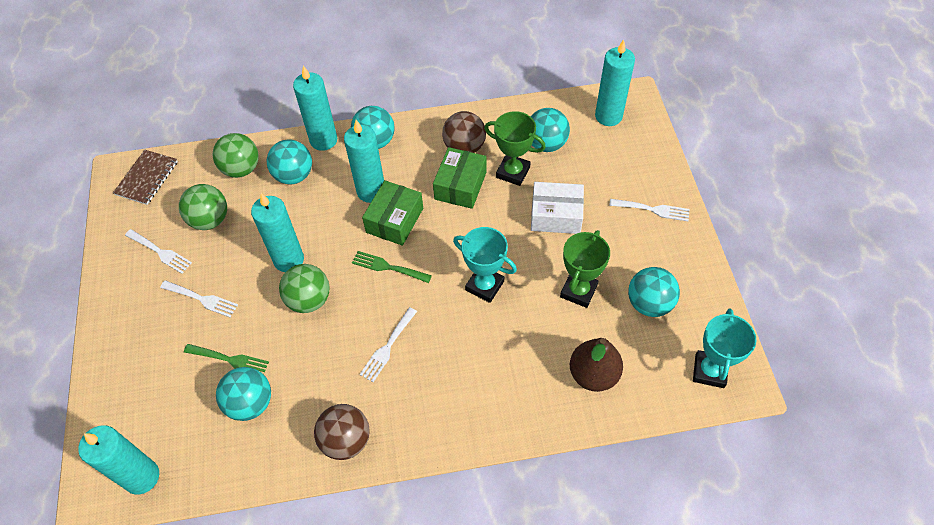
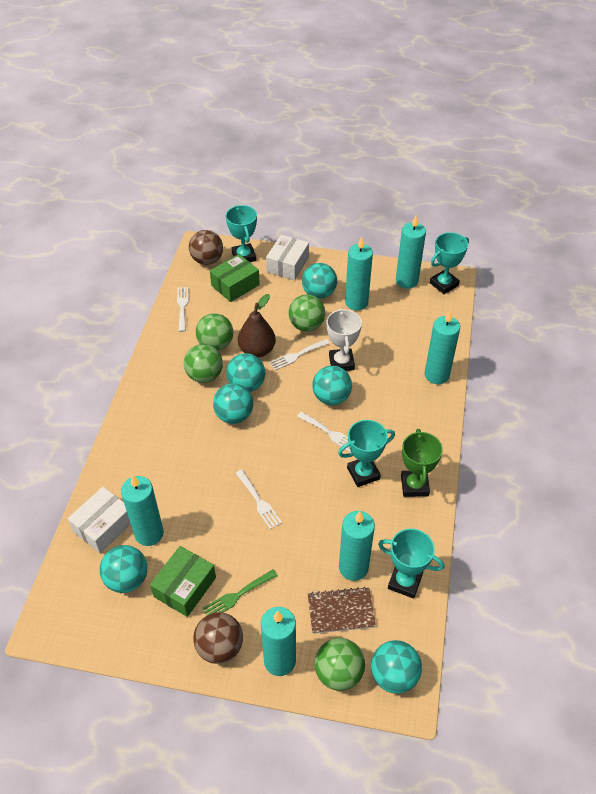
green ball: [179,184,227,230] [212,133,259,178] [279,264,329,313] = 3 -> [184,344,223,383] [196,313,233,351] [289,295,325,332] [315,638,365,691] = 4
green fork: [184,344,269,374] [352,251,432,283] = 2 -> [203,570,278,615] = 1
green trophy: [484,111,546,186] [560,230,610,308] = 2 -> [401,429,443,497] = 1
turquoise ball: [216,367,271,421] [266,139,312,184] [351,106,395,149] [530,108,570,152] [628,267,680,317] = 5 -> [100,545,147,593] [213,383,253,424] [226,353,265,392] [302,263,337,299] [312,366,352,405] [371,640,422,694] = 6
turquoise candle: [78,425,159,495] [251,193,304,272] [293,66,337,151] [344,120,384,203] [595,39,635,126] = 5 -> [121,475,164,546] [261,607,296,676] [339,511,375,581] [345,237,373,311] [396,215,426,289] [425,311,460,384] = 6
turquoise trophy: [453,227,517,303] [693,308,756,388] = 2 -> [226,205,257,262] [338,420,395,487] [378,528,444,599] [430,232,469,294] = 4
white box: [531,182,584,234] = 1 -> [68,487,131,553] [266,235,309,280] = 2
white trophy: none = 0 -> [327,308,362,371] = 1

